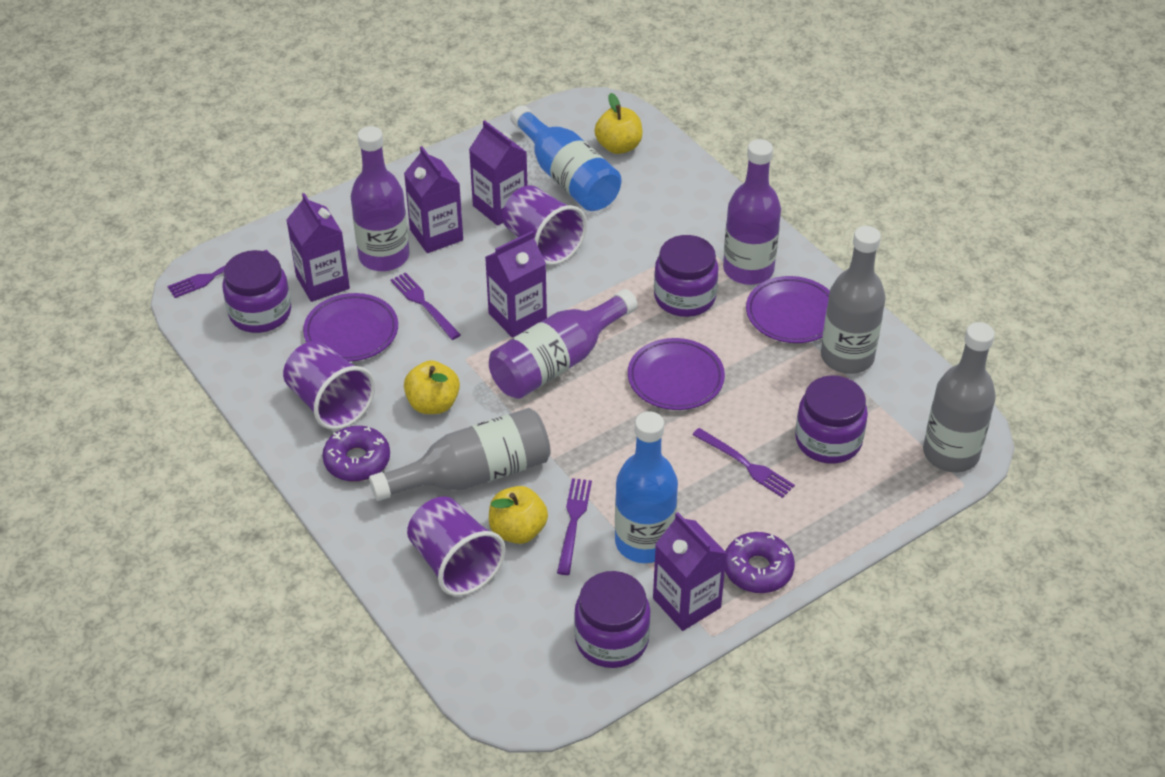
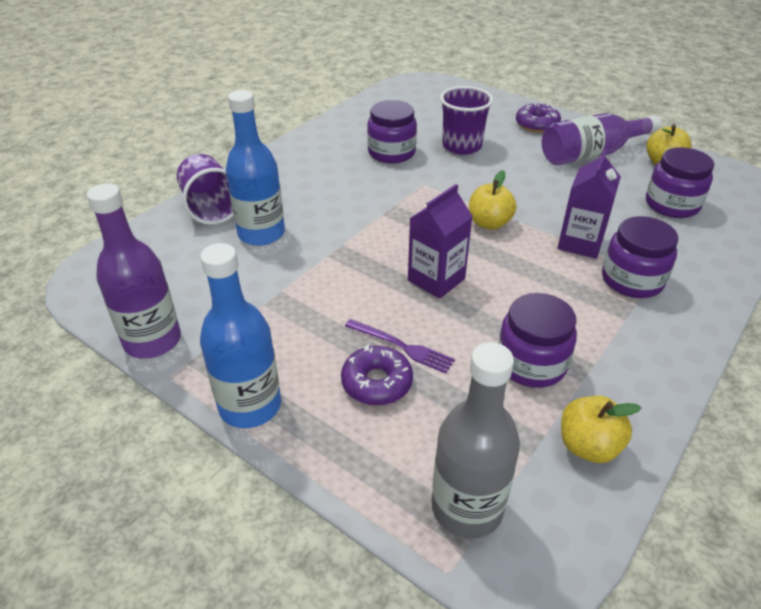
grey bottle: [369,408,551,501] [821,226,886,374] [923,322,996,472] = 3 -> [432,342,520,539] = 1
purple bottle: [351,126,409,271] [489,289,638,399] [723,139,781,285] = 3 -> [86,183,181,359] [542,113,661,165] = 2
purple carton: [286,193,350,302] [404,146,463,253] [469,120,528,226] [485,231,547,338] [653,512,727,631] = 5 -> [408,184,473,299] [558,149,621,259] = 2
purple cup: [283,341,375,430] [407,496,506,596] [502,185,587,265] = 3 -> [177,154,233,225] [440,86,493,155] = 2
purple fork: [167,250,269,298] [391,272,461,340] [557,478,592,575] [692,428,795,498] = 4 -> [345,319,455,374] = 1
purple plate: [303,293,398,362] [628,338,725,410] [746,276,830,343] = 3 -> none = 0

